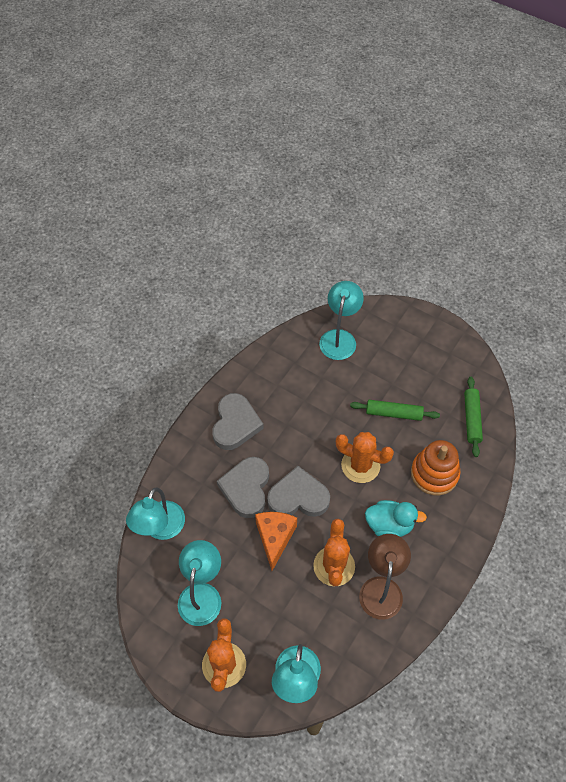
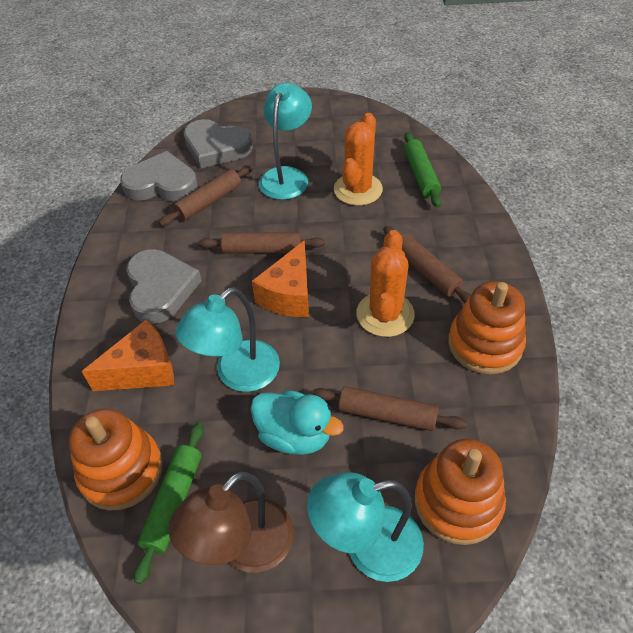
brown rolling pin: none = 0 -> [159,165,253,226] [198,232,325,254] [312,386,467,431] [383,226,471,304] = 4
orange cactus: [202,618,246,692] [313,519,355,586] [336,432,394,483] = 3 -> [334,113,383,206] [357,230,415,337] = 2
orange cheese: [255,512,297,571] = 1 -> [82,320,174,391] [252,240,309,317] = 2
orange stacking toy: [411,440,460,495] = 1 -> [69,409,163,511] [415,439,506,545] [448,281,526,375] = 3
turquoise lamp: [126,488,185,540] [178,540,221,626] [272,644,321,703] [319,281,364,360] = 4 -> [175,287,280,392] [259,83,312,200] [307,472,424,582] = 3

